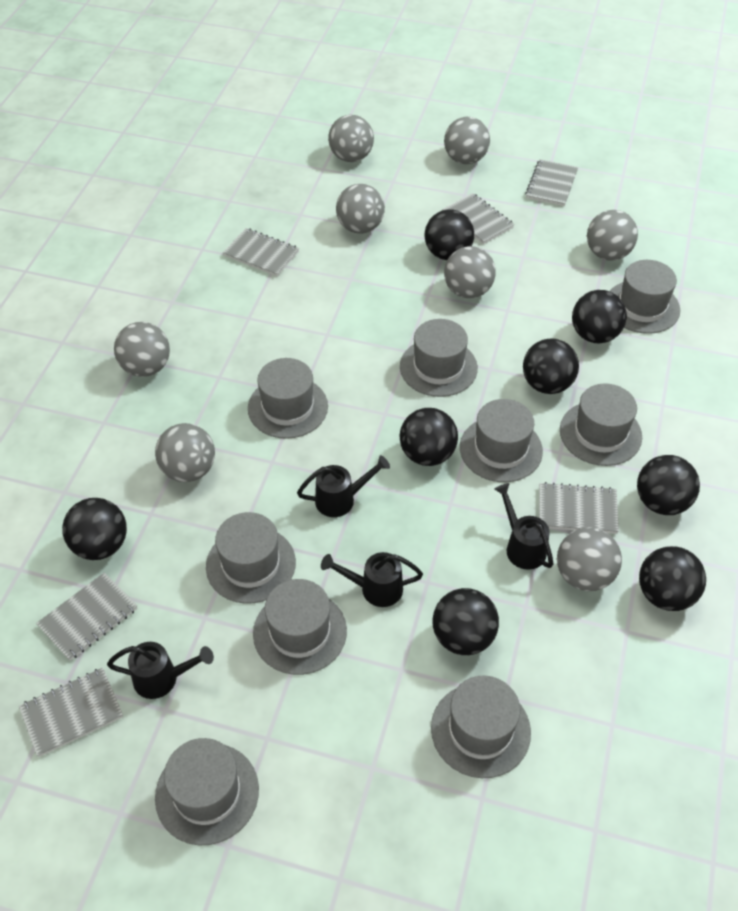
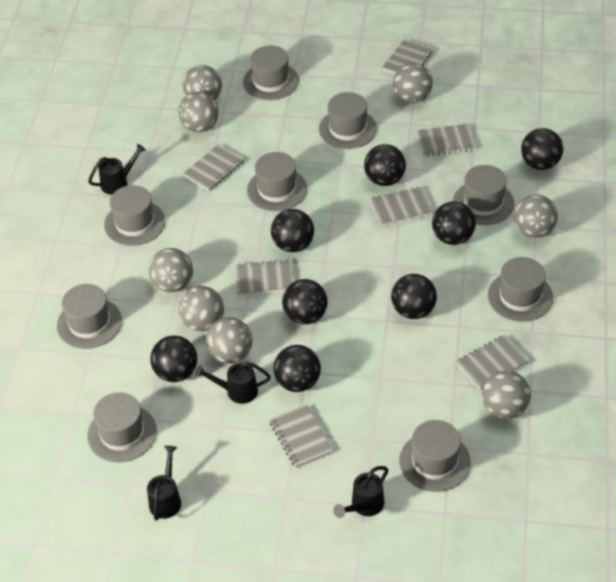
grey notebook: [19,668,123,757] [36,572,137,661] [223,228,299,276] [442,193,514,244] [525,159,578,206] [539,482,619,534] = 6 -> [183,144,244,191] [235,259,294,296] [269,404,334,468] [370,187,433,226] [382,39,434,74] [417,124,476,156] [456,335,529,390] = 7

